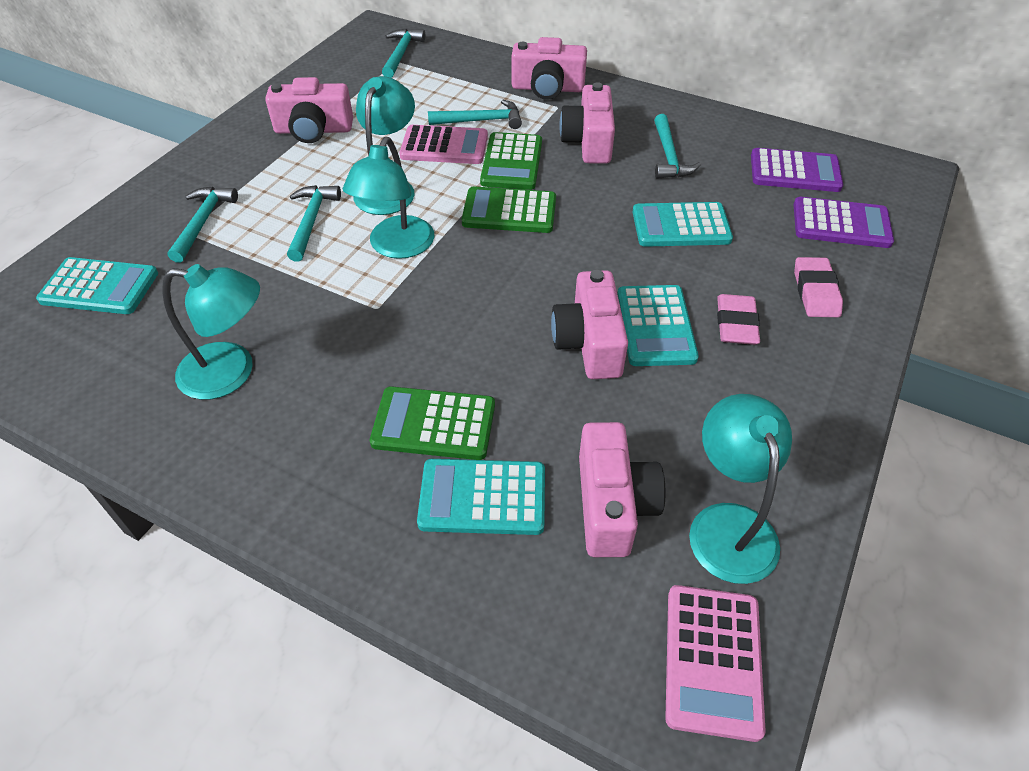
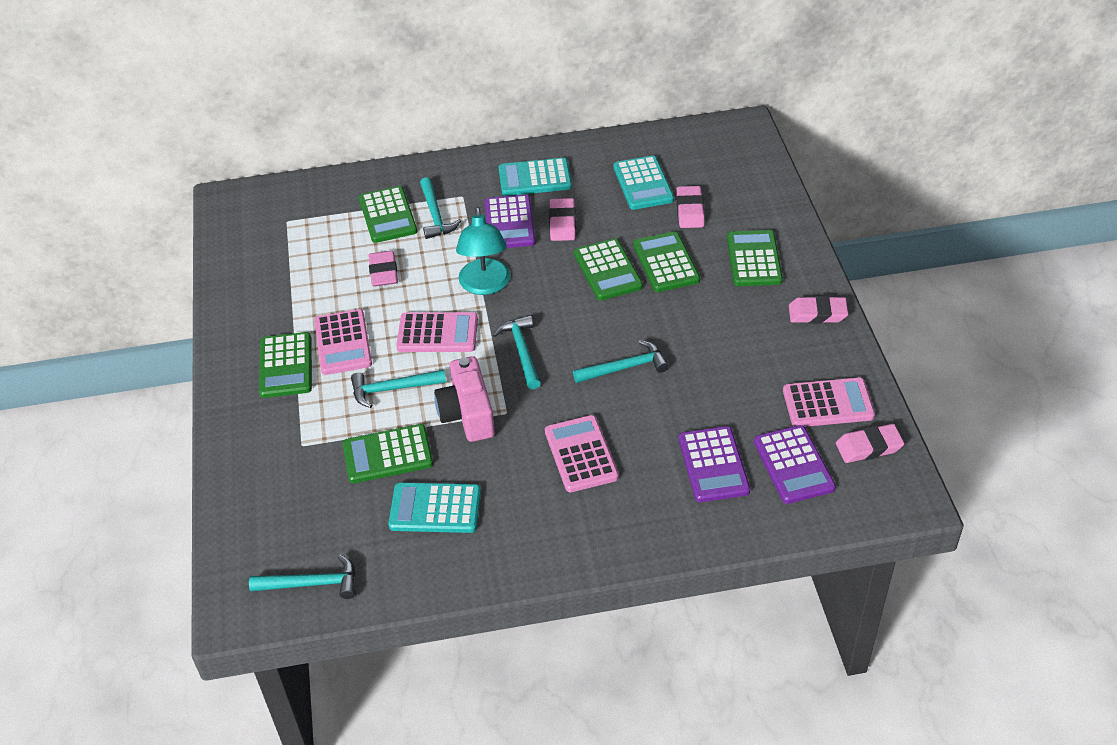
green calculator: [370,386,495,460] [462,186,556,233] [480,132,542,190] = 3 -> [259,332,312,398] [343,424,433,483] [359,186,417,243] [574,238,643,300] [633,231,700,292] [727,230,783,286] = 6
pink calculator: [399,125,488,164] [665,585,766,742] = 2 -> [314,309,372,375] [396,312,478,352] [545,415,619,492] [783,377,875,427] = 4
pink camera: [265,77,353,143] [511,37,587,100] [551,270,628,379] [559,82,615,164] [579,422,666,557] = 5 -> [434,356,495,442] = 1
pink eraser: [717,294,760,345] [794,257,843,317] = 2 -> [368,251,398,287] [549,198,576,241] [676,186,704,228] [789,296,848,323] [836,424,904,463] = 5
purple calculator: [751,148,843,192] [794,197,894,248] = 2 -> [485,195,535,248] [679,426,750,502] [754,425,836,504] = 3
turquoise calculator: [36,257,158,314] [417,459,545,535] [617,285,699,366] [633,202,733,247] = 4 -> [388,482,481,533] [499,158,572,196] [614,156,674,210] = 3
turquoise lamp: [162,264,260,400] [343,137,434,259] [353,76,415,215] [689,394,792,584] = 4 -> [456,207,510,295] = 1

